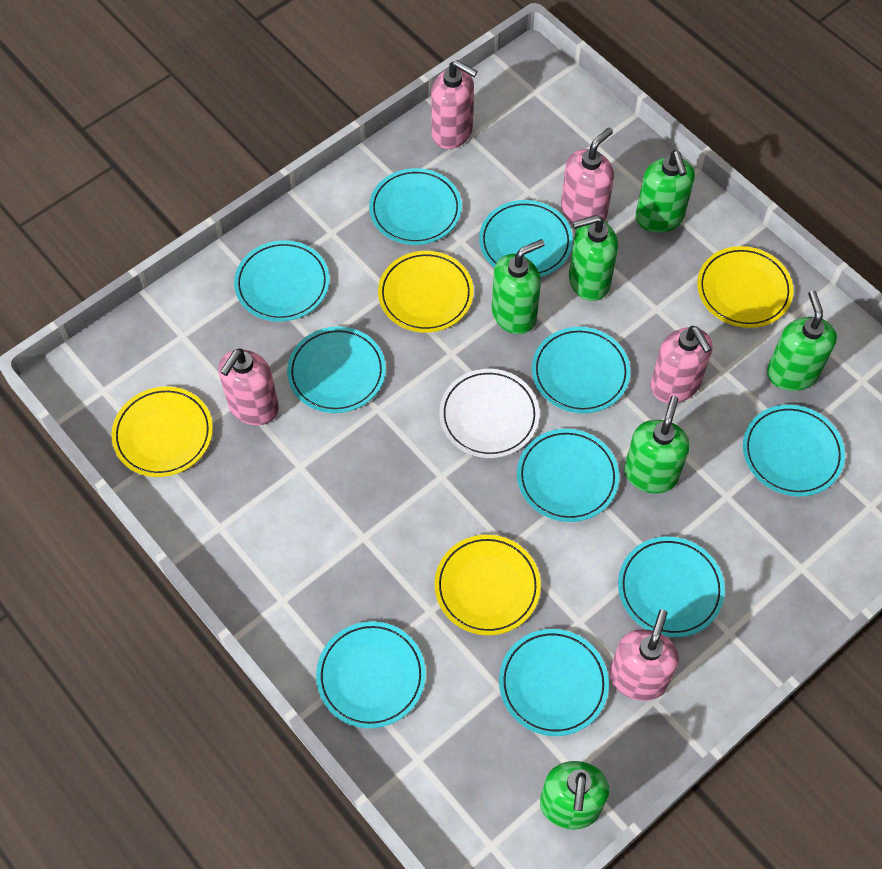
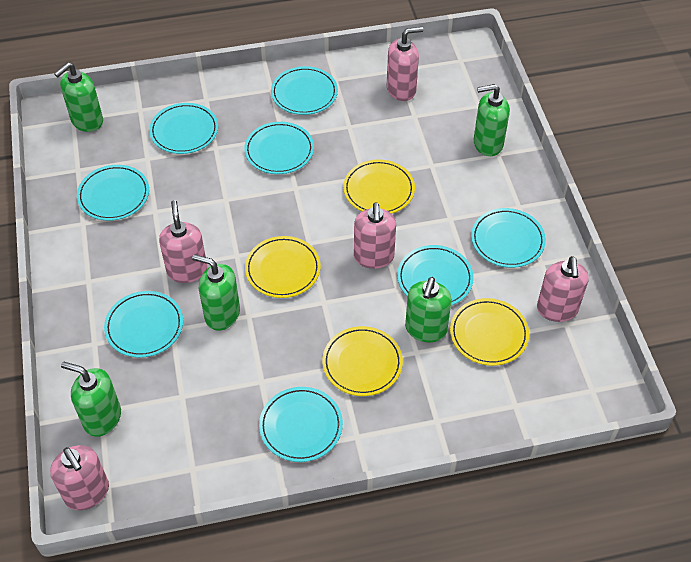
green soap dispenser: [492,239,545,334] [540,761,610,830] [569,215,618,301] [624,396,690,493] [635,151,695,233] [767,290,837,391] = 6 -> [54,62,103,132] [61,362,121,437] [192,254,240,330] [405,277,452,342] [474,84,510,156] = 5
turquoise plate: [234,240,330,322] [287,326,386,413] [316,621,426,728] [369,168,462,245] [479,200,573,277] [499,629,609,736] [517,429,619,522] [532,327,630,413] [618,537,725,637] [743,405,845,496] = 10 -> [77,165,149,221] [104,291,183,358] [149,103,218,154] [244,122,314,174] [259,387,343,462] [271,66,338,115] [397,245,474,305] [471,208,546,268] = 8
white plate: [439,369,539,458] = 1 -> none = 0

